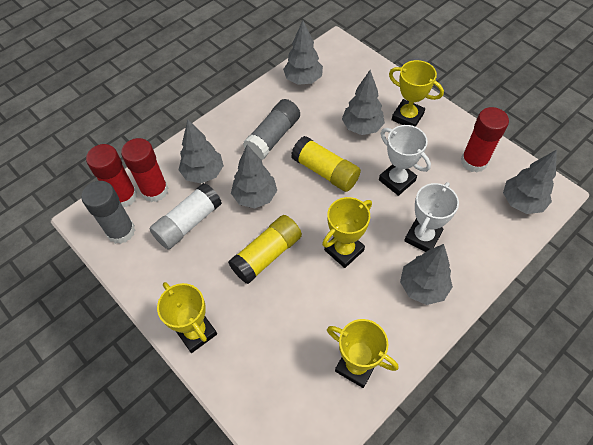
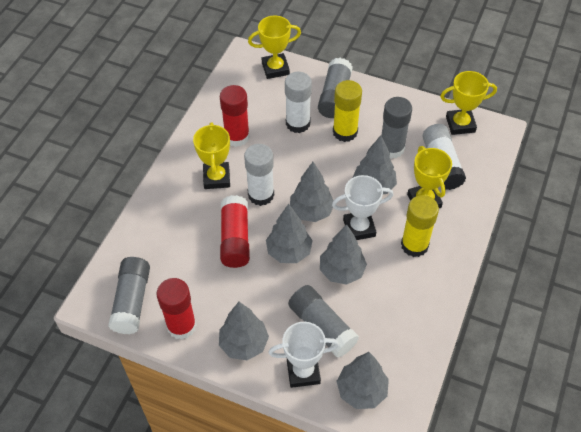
grey glue stick: [81,181,135,244] [243,99,300,160] = 2 -> [108,257,150,334] [288,285,359,358] [318,58,353,118] [381,97,412,159] = 4
white glue stick: [149,183,222,250] = 1 -> [244,144,274,206] [285,72,312,133] [423,124,466,190] = 3

